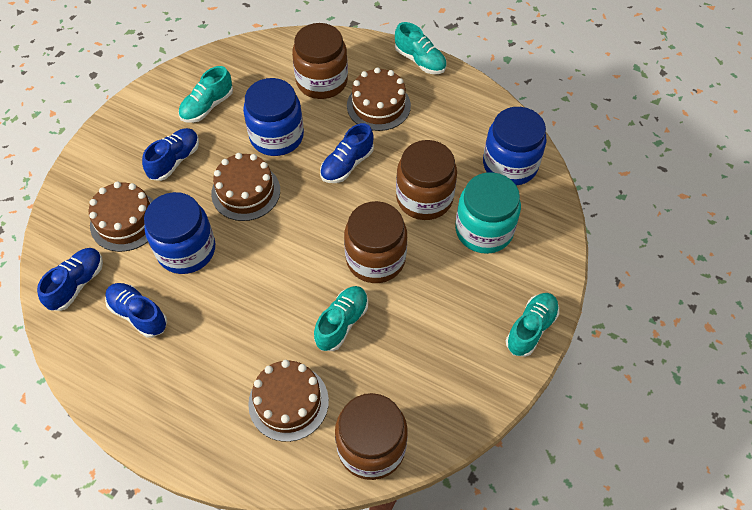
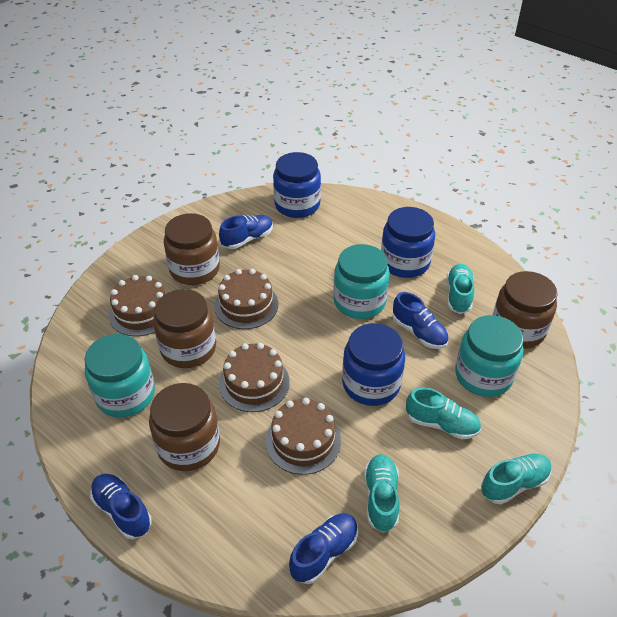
turquoise jar: [455,172,521,254] = 1 -> [85,334,155,418] [333,244,390,319] [455,315,523,397] = 3

